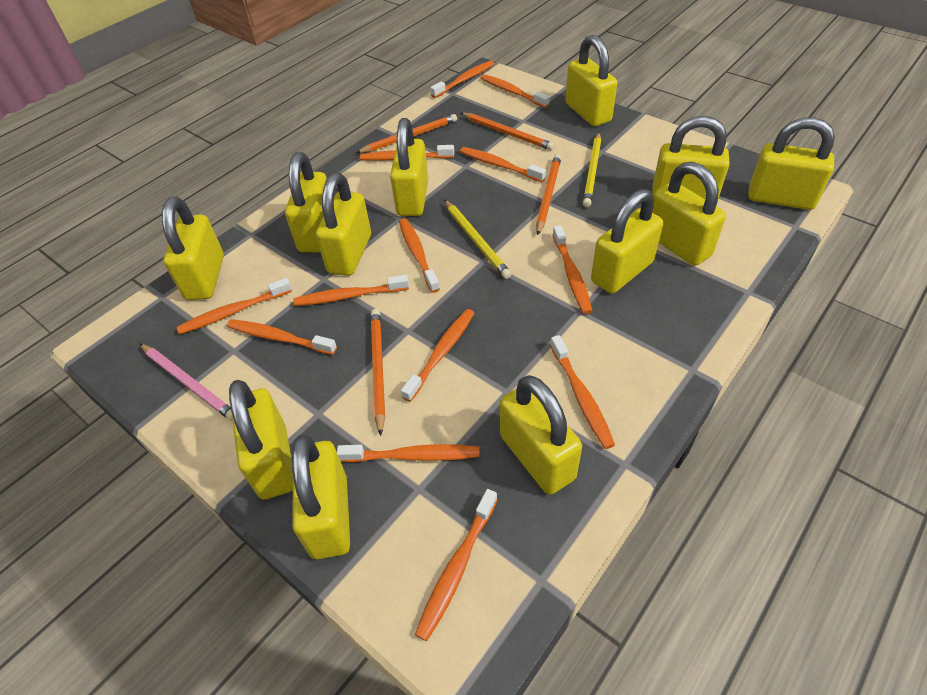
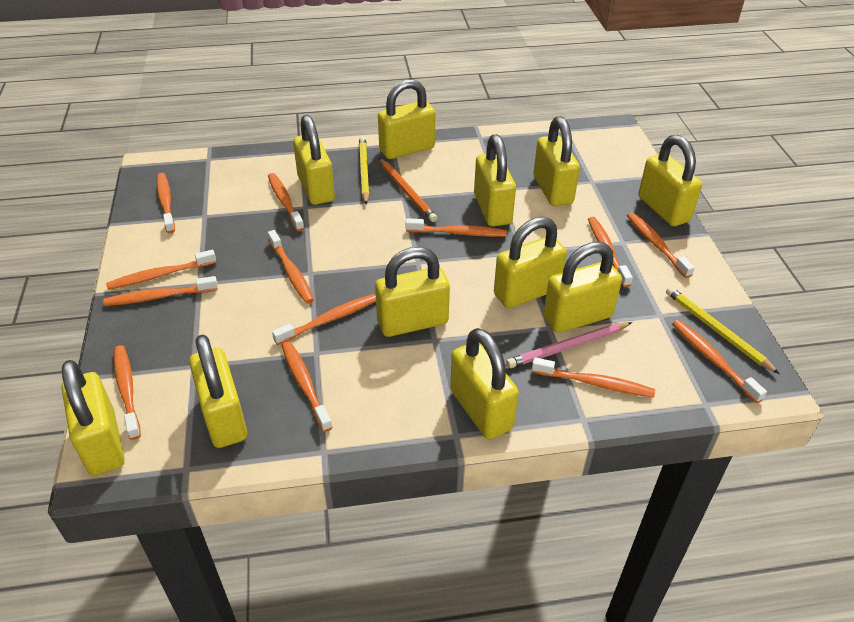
orange pencil: [356,114,457,153] [371,309,385,436] [461,113,555,151] [536,154,561,235] = 4 -> [379,158,437,222] = 1
yellow padlock: [162,197,224,300] [229,380,293,499] [285,152,327,252] [292,434,350,559] [316,172,371,276] [390,118,429,216] [500,375,582,495] [565,35,617,126] [591,189,663,293] [652,116,730,199] [652,162,726,266] [748,117,835,210] = 12 -> [62,360,125,476] [189,334,247,448] [293,115,335,205] [375,247,450,337] [378,79,435,159] [450,328,519,439] [474,134,516,227] [494,217,567,308] [533,116,580,206] [543,242,622,333] [638,135,702,226] = 11

